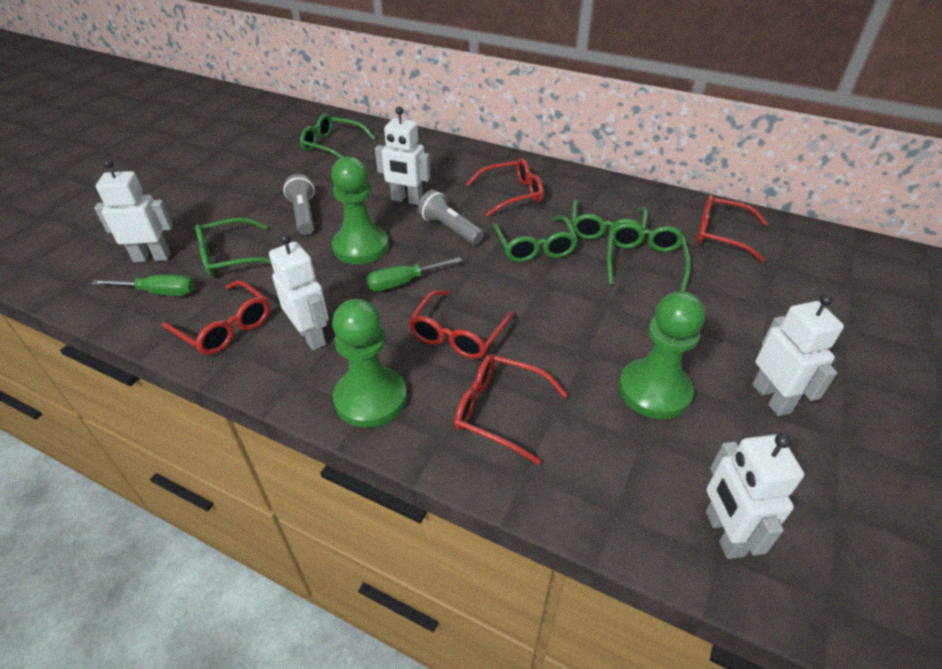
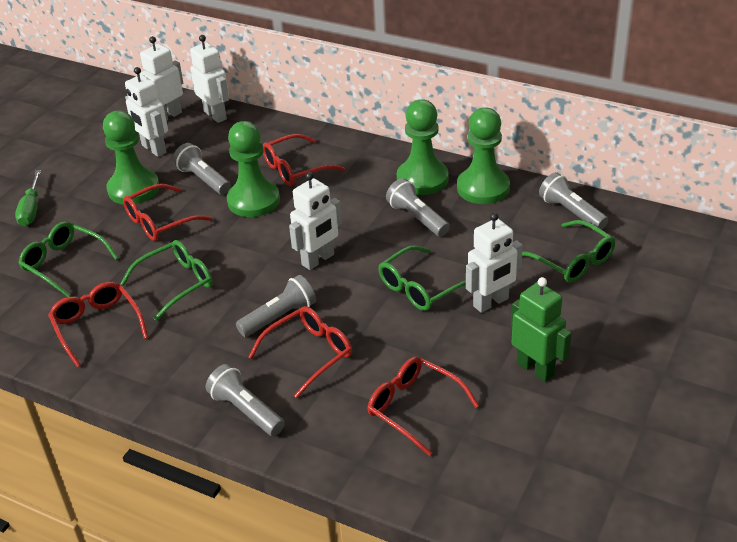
green glasses: [195,217,271,277] [300,114,375,158] [493,216,578,262] [571,199,647,239] [607,223,691,292] = 5 -> [18,221,118,297] [120,240,213,321] [378,245,466,311] [522,220,616,283] = 4
green pawn: [331,156,389,264] [332,299,407,428] [619,291,705,419] = 3 -> [103,111,159,204] [227,121,280,217] [397,99,449,195] [457,108,510,204] = 4
green robot: none = 0 -> [511,277,572,382] = 1
green screwdriver: [92,275,194,296] [366,257,462,291] = 2 -> [15,170,41,226] = 1
grey flashlight: [283,174,315,235] [417,190,484,245] = 2 -> [173,143,231,195] [206,364,285,436] [236,275,316,337] [386,178,450,237] [539,172,608,230] = 5

